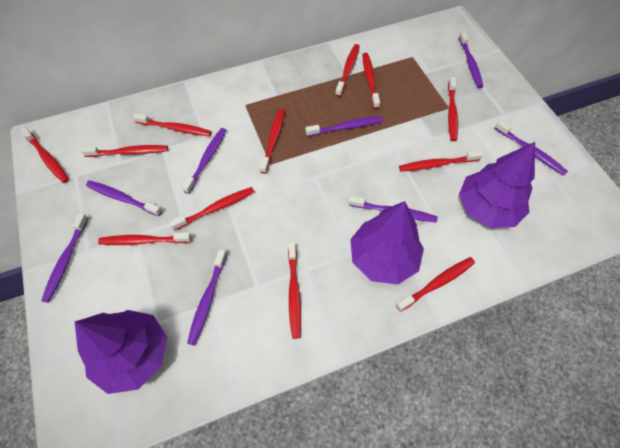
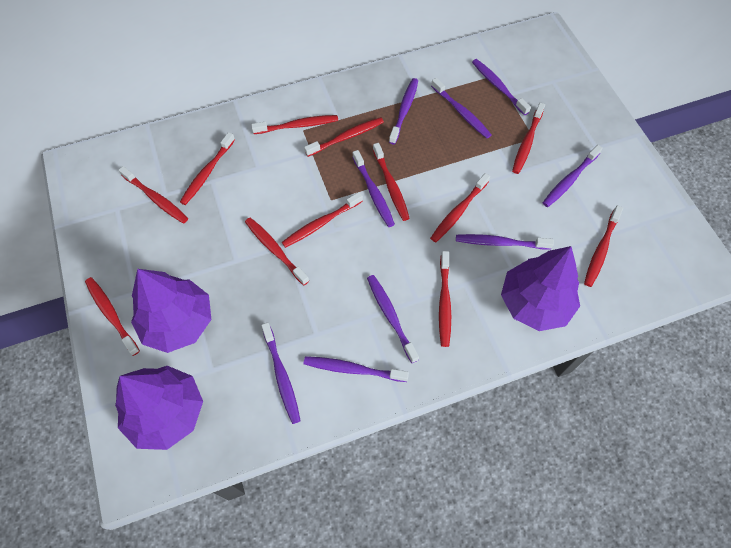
purple toothbrush: [41,213,88,303] [86,180,162,216] [182,128,226,194] [187,249,227,345] [306,116,383,137] [349,196,438,223] [459,31,483,88] [495,120,568,175] = 8 -> [261,323,301,424] [304,356,409,382] [352,150,395,227] [367,275,419,363] [389,78,418,144] [431,78,492,138] [456,234,554,249] [472,59,531,115] [543,145,603,207] = 9

